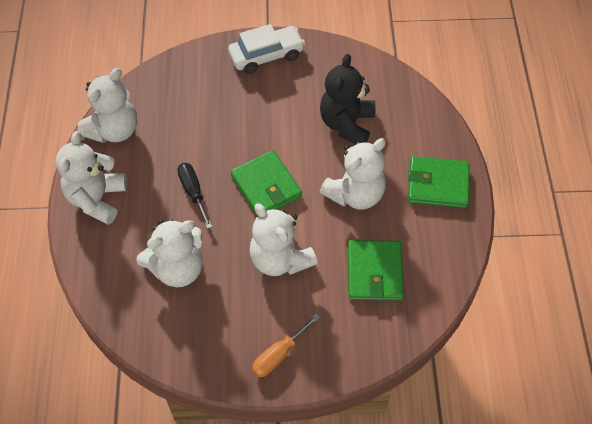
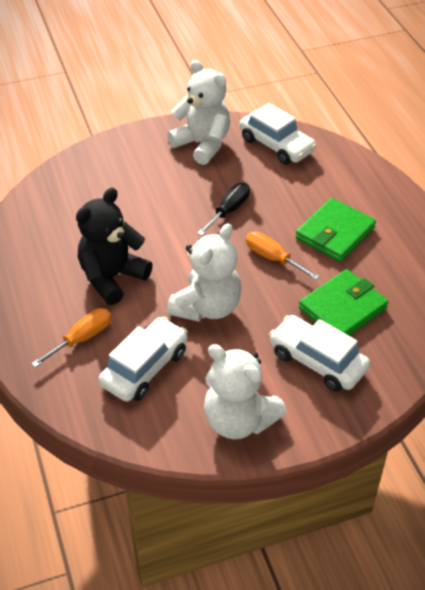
green wallet: [231,150,302,217] [348,240,404,301] [408,156,469,208] = 3 -> [296,198,376,262] [299,269,389,336] = 2
orange screwdriver: [252,314,320,377] = 1 -> [31,308,111,368] [246,232,320,280] = 2
white car: [228,24,305,74] = 1 -> [98,317,188,402] [240,103,317,165] [269,315,370,392] = 3
white teddy bear: [56,131,127,225] [77,68,137,143] [136,219,203,287] [249,203,318,276] [320,138,386,210] = 5 -> [167,60,230,165] [167,223,242,322] [204,344,287,439] = 3

